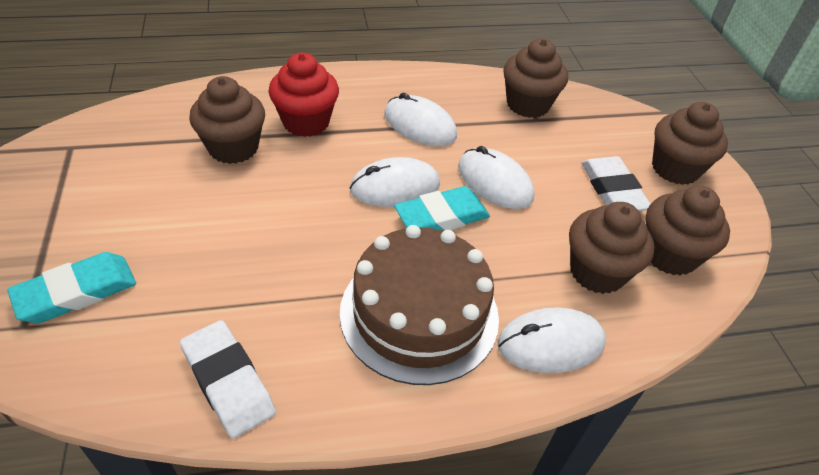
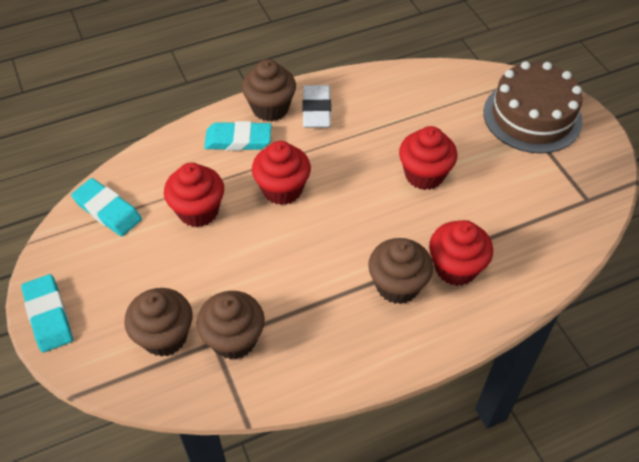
brown cupcake: [189,76,265,164] [503,39,568,118] [569,202,655,294] [646,186,730,276] [652,102,728,185] = 5 -> [124,288,193,357] [197,291,265,360] [242,59,296,121] [368,238,433,304] = 4
red cupcake: [269,53,339,137] = 1 -> [164,163,224,227] [252,141,311,205] [399,126,457,190] [429,220,493,286] = 4
turquoise eraser: [7,252,136,323] [394,186,490,231] = 2 -> [21,274,73,353] [71,178,142,237] [204,121,271,151] = 3
white eraser: [180,320,276,439] [582,156,650,211] = 2 -> [302,85,331,128] = 1
white mouse: [350,157,440,207] [384,93,457,146] [458,146,534,209] [498,307,606,373] = 4 -> none = 0

